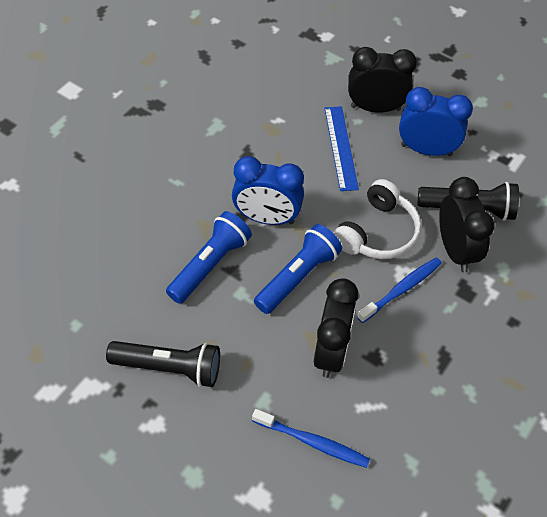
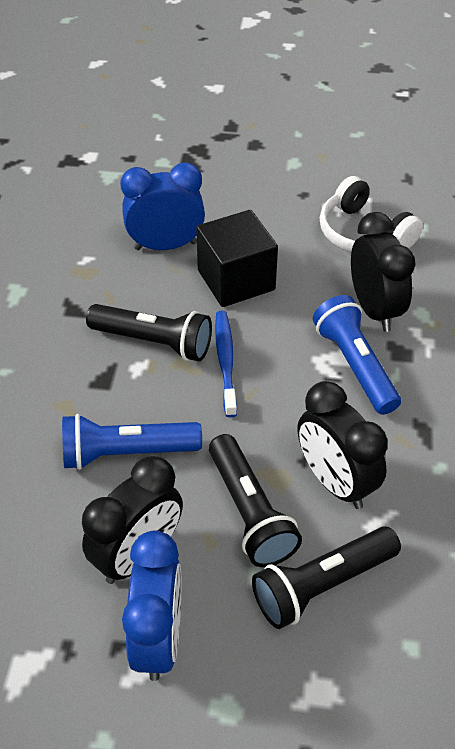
black cube: none = 0 -> [196,210,278,307] = 1
black flashlight: [106,341,220,387] [418,182,519,221] = 2 -> [86,304,212,361] [209,434,302,567] [252,526,401,629] = 3
blue ruler: [324,106,359,191] = 1 -> none = 0
blue toothbrush: [252,409,370,468] [357,257,442,323] = 2 -> [215,311,237,417] = 1

